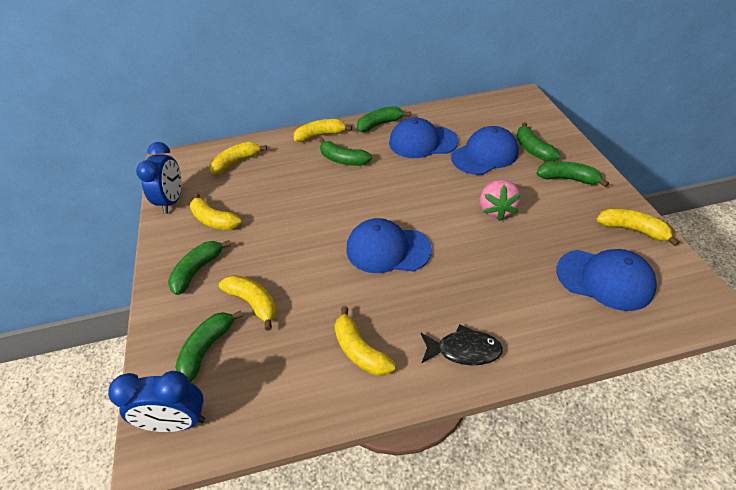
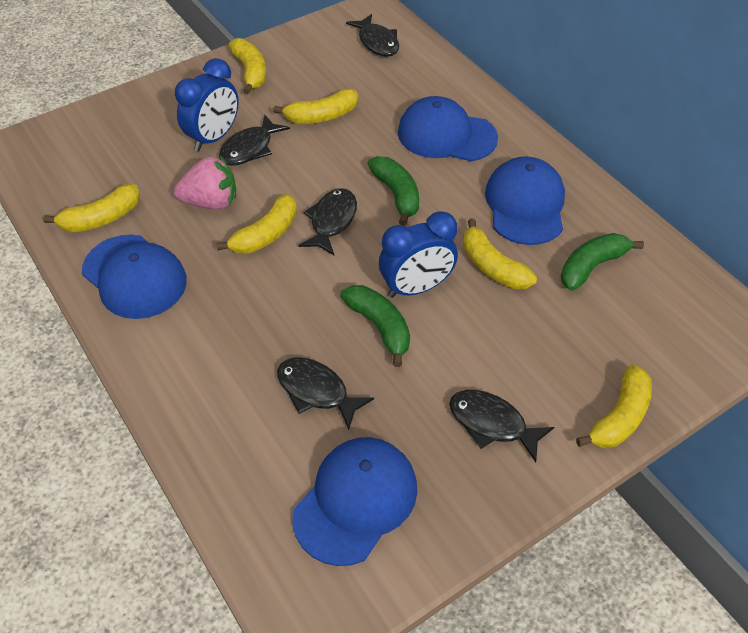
black fish: [421,324,503,366] = 1 -> [219,115,290,166] [277,357,374,430] [299,188,357,255] [346,14,399,57] [449,390,554,462] = 5
green banana: [168,240,231,295] [175,310,243,382] [319,138,372,166] [357,106,411,132] [516,122,560,162] [536,161,609,187] = 6 -> [340,285,410,367] [368,156,419,226] [561,233,644,290] = 3

